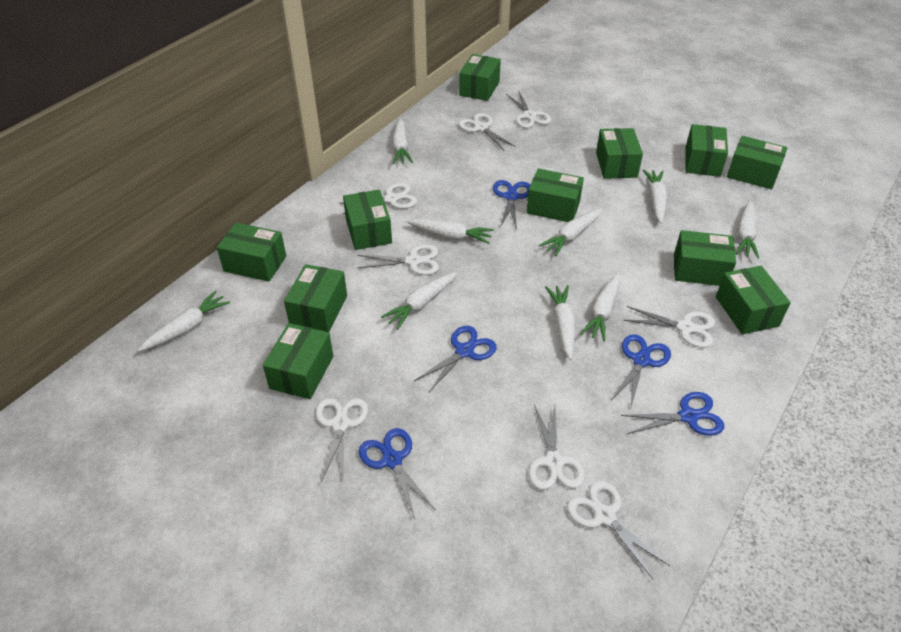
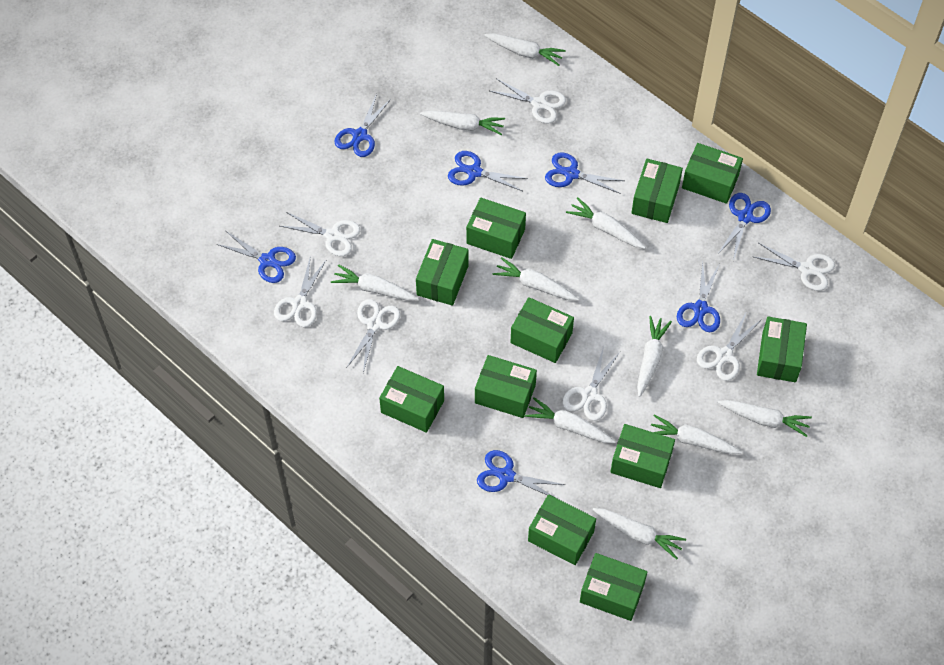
blue scissors: [359,428,435,519] [414,326,497,392] [493,180,530,230] [612,334,671,407] [621,392,724,436] = 5 -> [217,231,296,283] [334,94,391,157] [448,151,528,191] [477,450,565,498] [545,153,624,194] [677,261,720,332] [717,193,771,261] = 7
white carrot: [138,291,230,352] [381,272,457,329] [392,118,413,164] [407,219,494,244] [539,209,602,256] [545,285,575,360] [580,273,620,342] [643,170,667,224] [736,200,759,259] = 9 -> [331,264,419,301] [420,111,505,135] [484,33,565,66] [492,257,579,300] [525,397,616,443] [566,197,646,249] [593,508,686,560] [637,316,672,397] [651,414,742,454] [718,400,812,437] = 10
white scissors: [315,398,368,482] [339,183,417,214] [358,244,439,275] [458,113,516,151] [506,92,551,128] [528,405,585,490] [567,481,670,579] [623,306,715,348] = 8 -> [274,259,327,327] [280,212,360,256] [347,299,400,373] [490,78,566,124] [563,346,620,421] [697,311,762,381] [752,243,835,291] = 7

